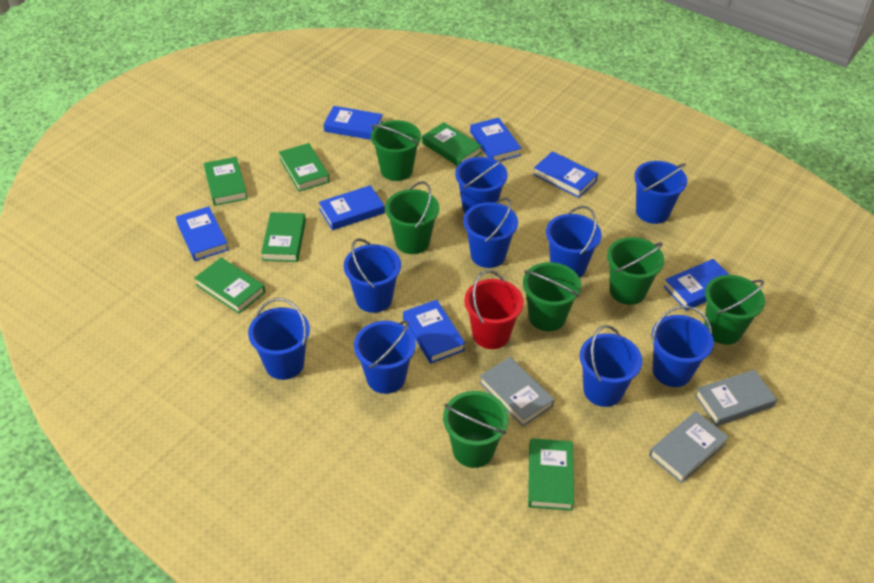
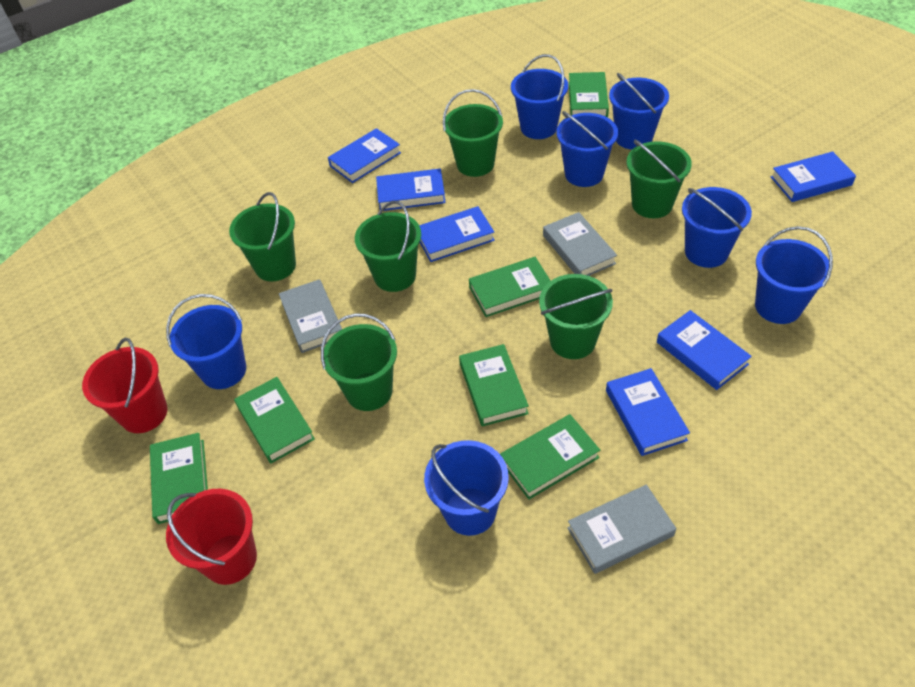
blue book: [176,206,229,261] [319,185,385,230] [324,106,383,140] [403,300,465,364] [470,118,522,161] [533,151,598,198] [663,259,729,310] = 7 -> [328,128,401,183] [376,168,446,211] [419,206,495,262] [606,368,690,456] [657,310,752,390] [771,152,856,202] = 6
blue bucket: [248,298,310,380] [344,238,401,313] [354,321,416,394] [455,157,508,213] [463,197,518,268] [546,206,602,278] [580,325,642,407] [634,161,687,224] [652,306,714,387] = 9 -> [166,294,246,389] [424,440,509,536] [511,54,568,139] [557,111,618,187] [609,73,669,150] [682,187,752,268] [755,226,833,324] = 7
red bucket: [464,270,524,349] = 1 -> [82,338,167,433] [166,489,257,585] = 2

